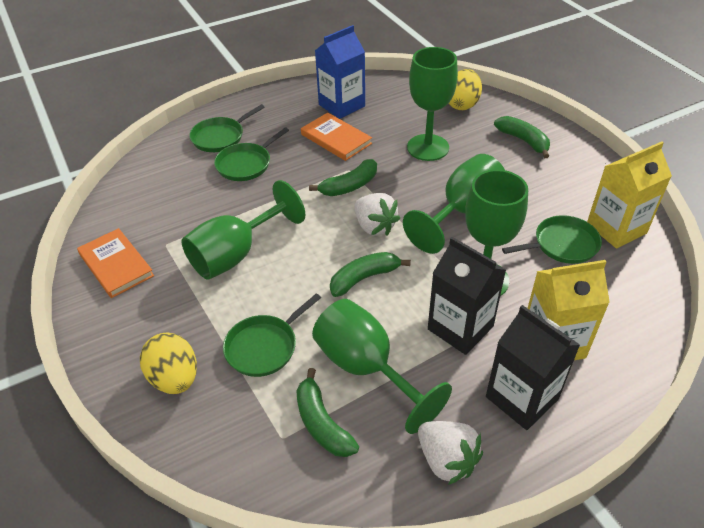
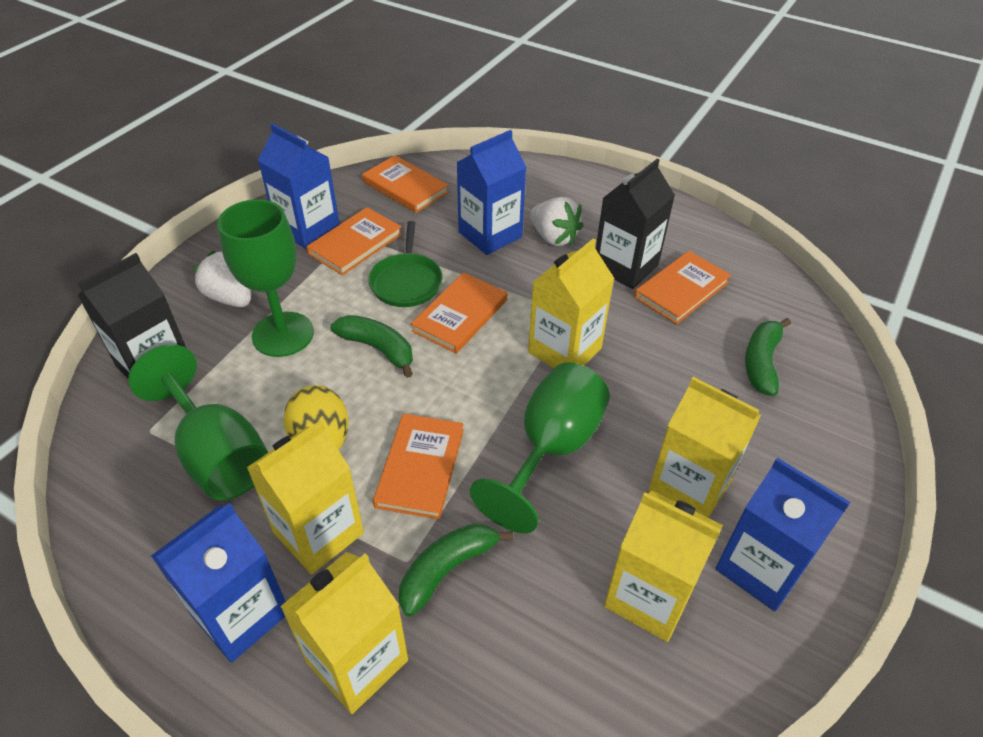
blue carton: [315,25,365,119] = 1 -> [151,503,286,663] [258,123,340,249] [456,130,527,255] [715,457,851,611] = 4
green banana: [296,368,359,457] [309,159,377,196] [330,252,411,297] [494,116,550,158] = 4 -> [330,315,413,378] [399,523,513,617] [745,318,791,396] = 3
green goblet: [181,180,305,280] [312,299,452,434] [403,154,505,254] [407,47,458,161] [465,170,528,296] = 5 -> [128,344,269,500] [217,199,314,357] [470,362,610,533] = 3
green pan: [189,104,265,152] [214,127,289,181] [223,293,321,377] [502,215,602,264] = 4 -> [368,221,443,307] = 1
orange book: [77,228,154,298] [301,113,372,161] = 2 -> [306,207,402,276] [362,155,449,213] [373,413,464,520] [411,272,507,354] [634,251,731,325] = 5
yellow carton: [528,260,610,360] [587,142,672,249] = 2 -> [247,420,364,574] [280,552,408,714] [528,239,615,368] [604,491,723,642] [648,377,761,518] = 5
yellow egg: [140,332,197,394] [449,69,482,110] = 2 -> [284,385,349,450] = 1

